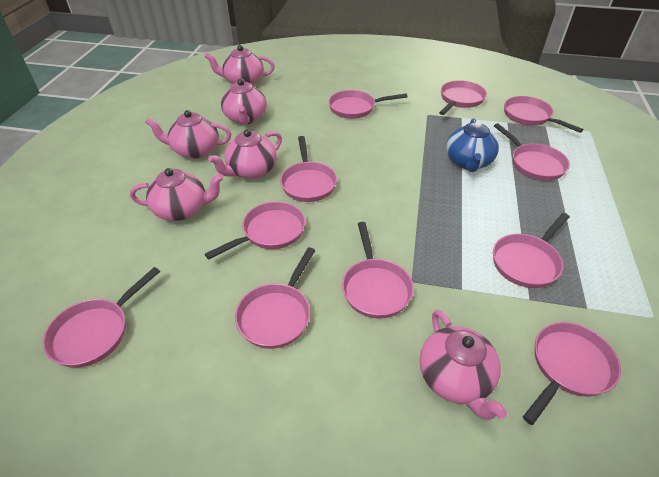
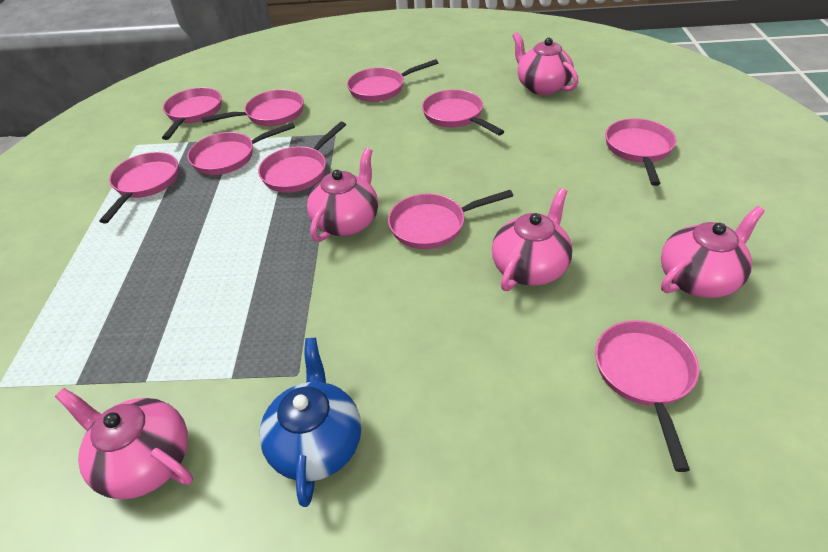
pink pan: [43,267,160,368] [205,201,305,259] [235,247,315,349] [280,136,337,202] [328,90,407,119] [342,222,414,319] [439,80,487,115] [493,213,570,288] [494,123,570,181] [504,96,583,133] [523,322,621,425] = 11 -> [99,152,178,223] [162,87,222,140] [187,122,295,175] [202,89,304,126] [258,122,346,193] [347,59,438,102] [388,190,513,249] [422,89,505,135] [595,320,699,472] [605,118,676,186] = 10
pink teapot: [130,168,224,221] [145,110,231,159] [205,45,275,85] [208,129,282,179] [221,79,267,125] [420,310,507,420] = 6 -> [55,388,193,500] [307,148,378,242] [492,188,573,291] [512,32,578,95] [661,206,765,298] = 5

